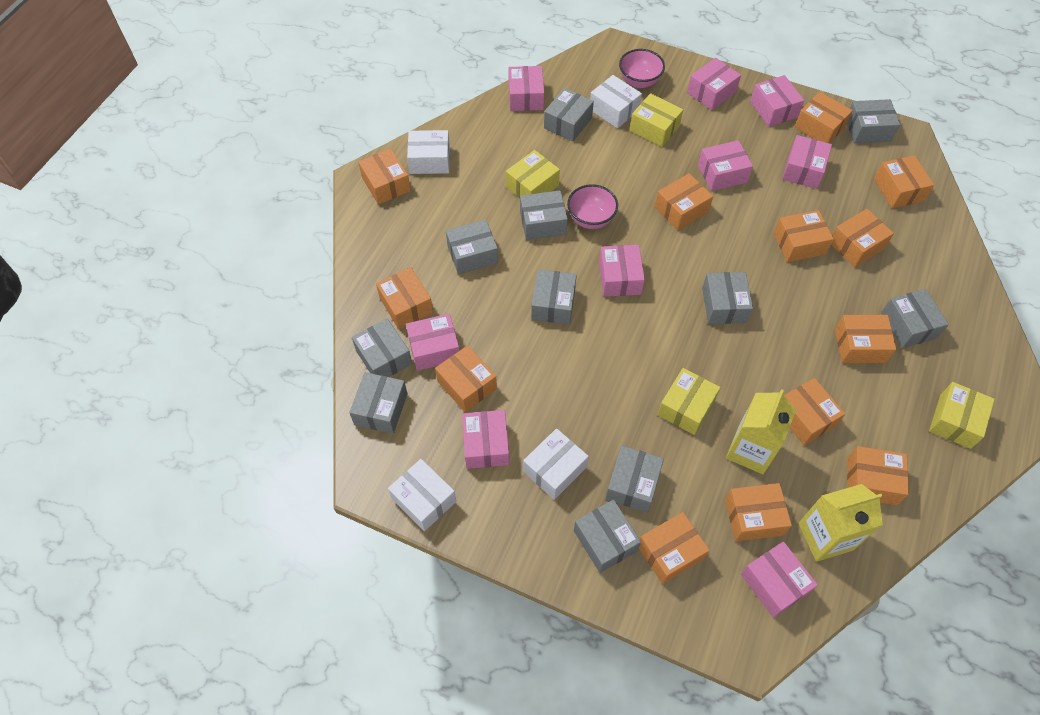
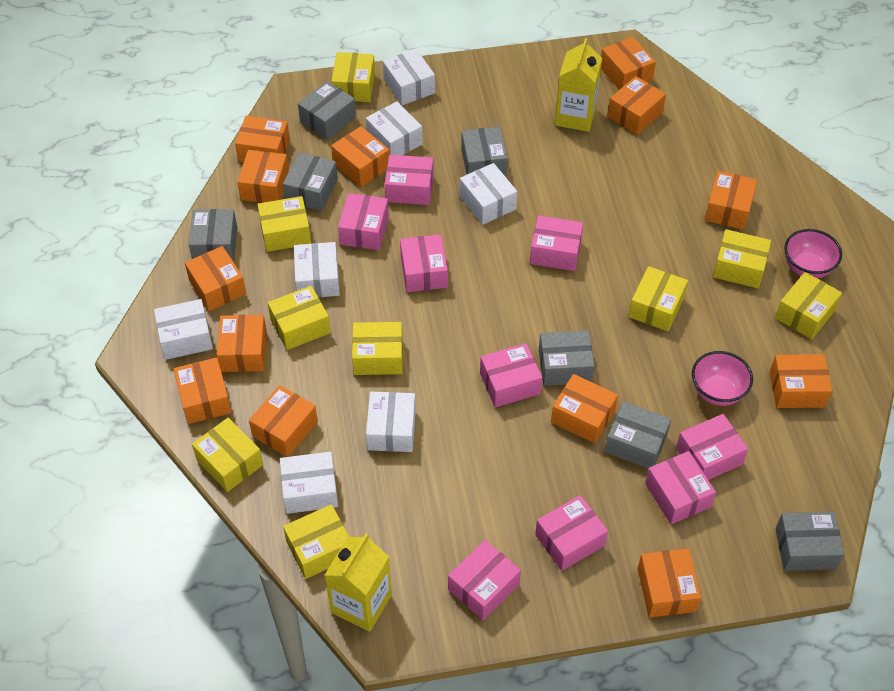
grey box: [349,372,407,434] [352,318,412,377] [446,220,498,274] [520,190,568,240] [531,269,577,325] [544,88,594,142] [574,500,641,573] [606,446,664,513] [702,272,753,324] [847,99,900,144] [881,289,949,348] = 11 -> [189,209,237,262] [283,152,338,211] [298,81,356,140] [461,127,508,177] [539,330,595,386] [605,401,671,469] [776,512,844,571] = 7
white box: [388,459,456,531] [407,130,450,174] [523,428,589,500] [590,75,642,128] = 4 -> [154,299,213,360] [280,452,338,514] [294,242,340,298] [366,101,423,155] [366,392,416,452] [383,49,435,105] [460,163,517,225] = 7
yellow box: [506,150,560,198] [630,93,683,147] [658,368,720,435] [929,382,995,449] = 4 -> [192,418,263,492] [257,196,311,252] [268,286,331,350] [283,504,349,579] [331,52,375,102] [352,322,403,375] [629,266,688,331] [713,229,771,288] [775,272,842,339] = 9

